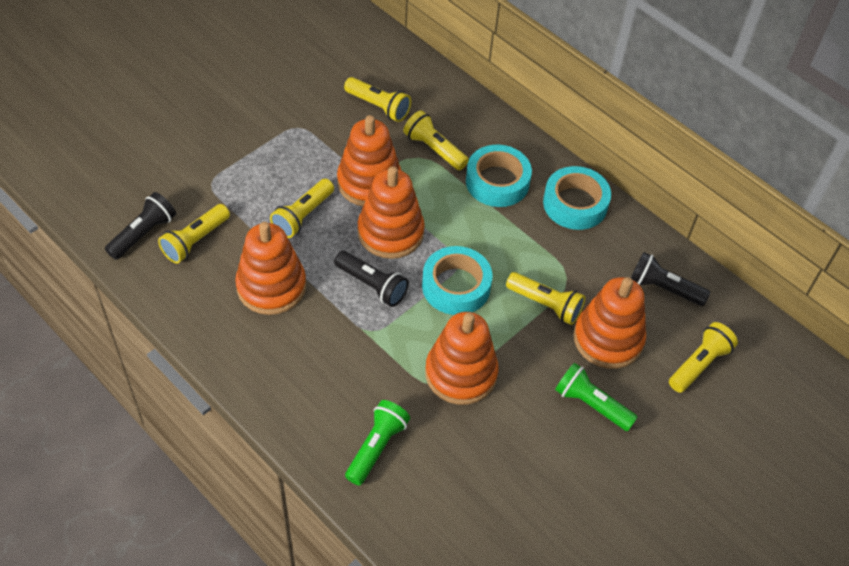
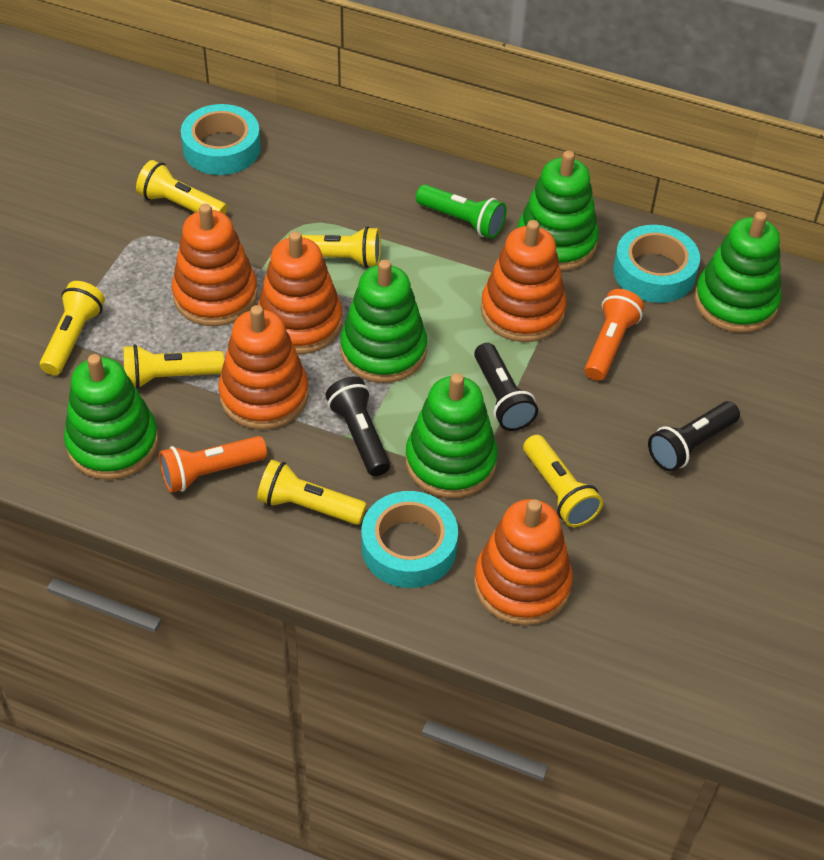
green flashlight: [345,400,410,486] [555,363,638,431] = 2 -> [416,184,506,239] = 1
green stacking toy: none = 0 -> [64,354,159,480] [340,260,427,383] [406,373,498,498] [517,151,599,271] [695,211,781,333] = 5
orange flashlight: none = 0 -> [159,436,267,493] [585,289,644,381] = 2

